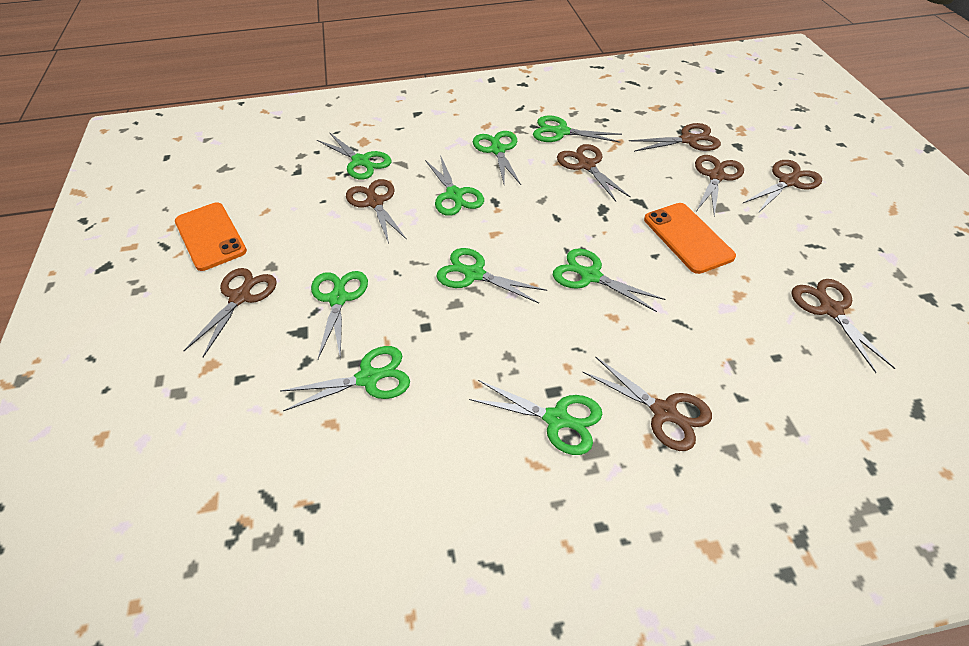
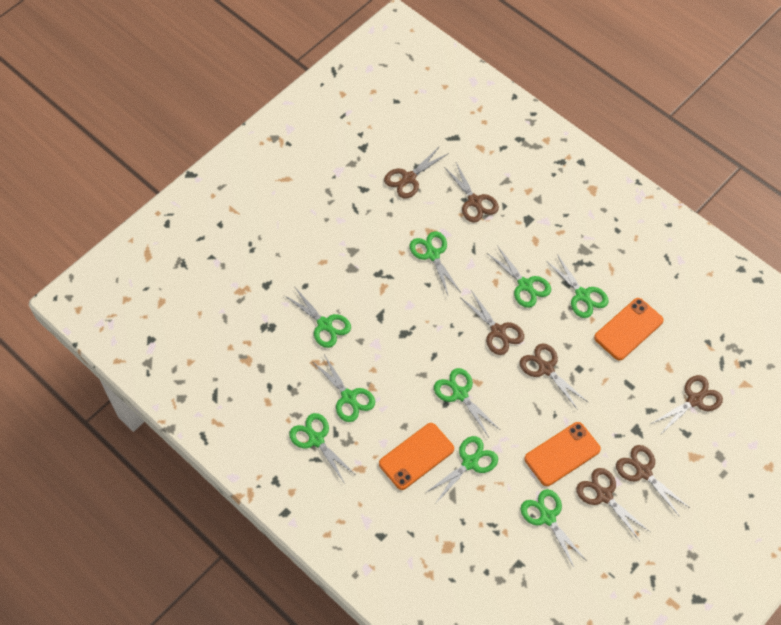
brown scissors: [183,268,277,357] [346,179,407,244] [557,144,631,201] [583,356,712,451] [629,123,721,152] [695,155,744,217] [743,160,822,213] [792,279,896,373] = 8 -> [384,146,449,199] [444,163,499,223] [460,290,524,355] [520,343,589,410] [576,468,650,541] [616,445,690,517] [651,375,723,435] = 7
orange phone: [175,203,247,271] [644,203,736,274] = 2 -> [379,423,454,490] [524,422,601,486] [594,298,664,361] = 3

